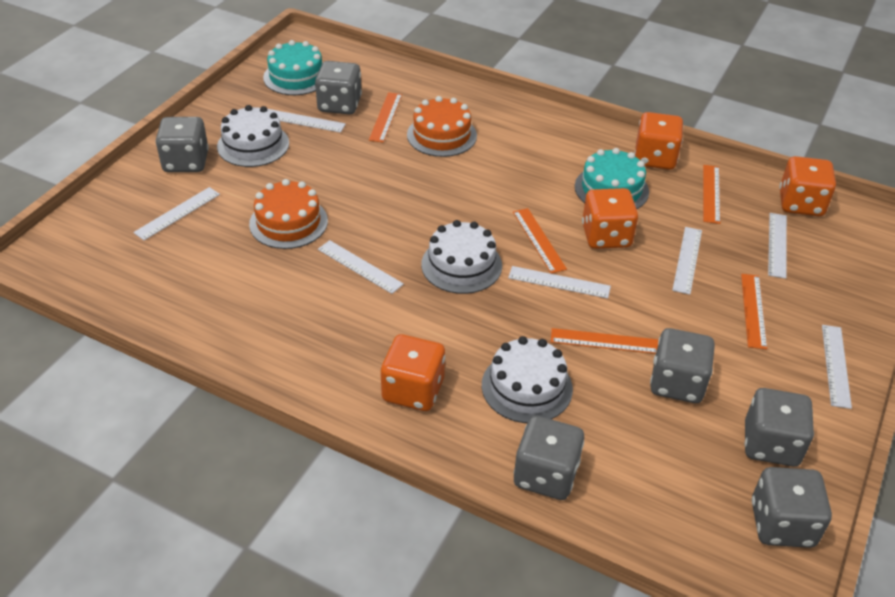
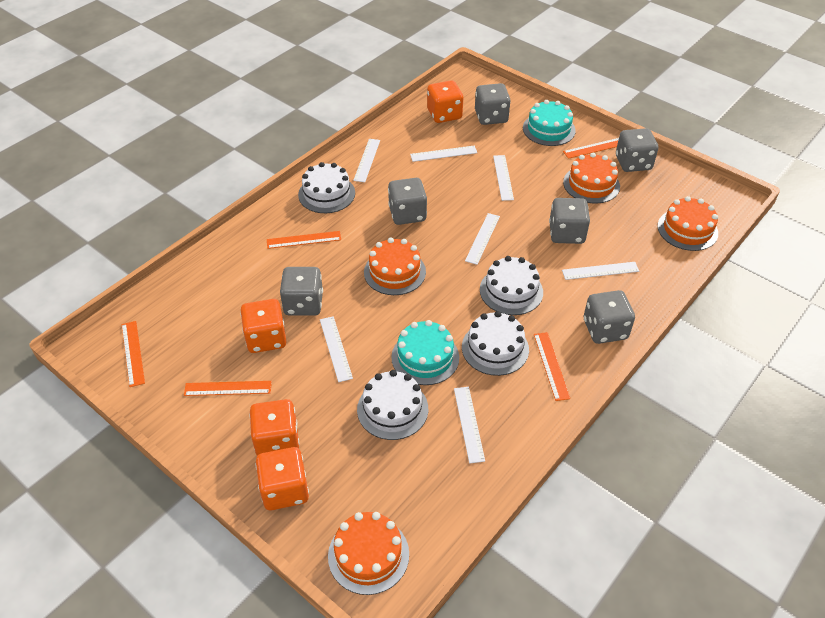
orange cake: [249,179,328,249] [407,96,477,157] = 2 -> [328,512,409,595] [364,238,426,295] [563,153,620,203] [658,196,718,251] = 4
white cake: [217,105,289,167] [421,220,502,294] [482,336,573,423] = 3 -> [298,162,355,213] [357,370,428,440] [462,311,529,376] [480,256,543,315] = 4

